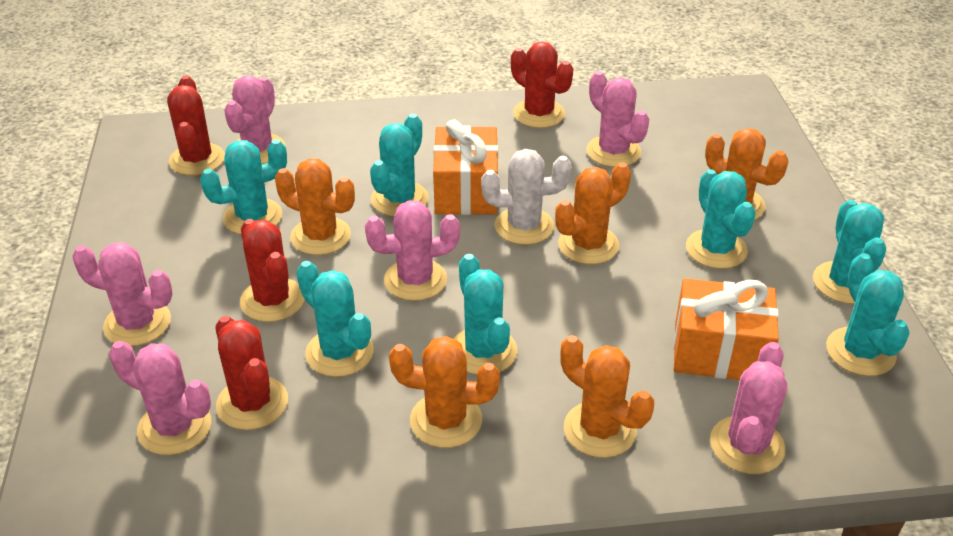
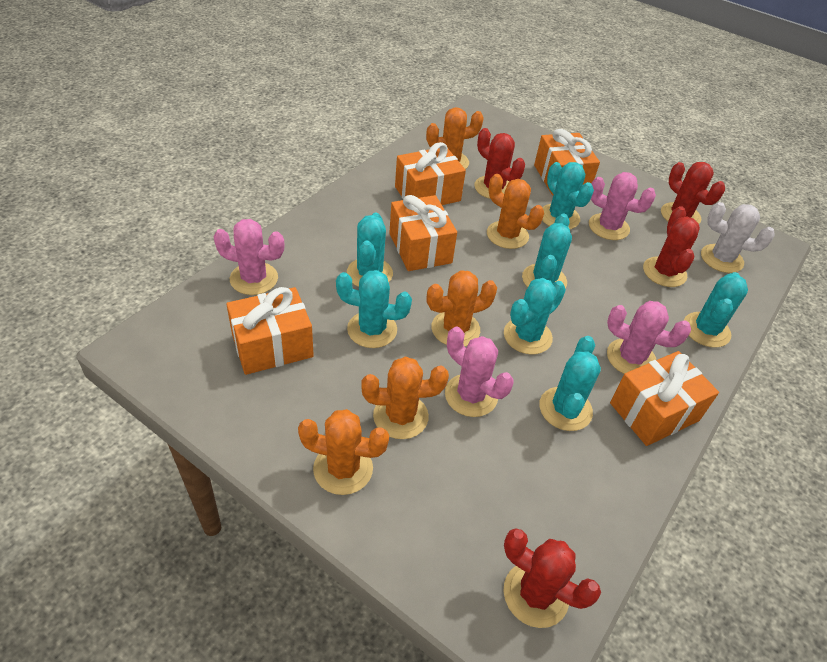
orange gift: [433,119,498,215] [673,278,779,380] = 2 -> [226,287,314,375] [389,195,457,271] [395,142,466,205] [534,129,600,195] [610,351,719,446] = 5
pink cactus: [73,242,173,346] [109,341,211,455] [224,75,285,164] [365,200,460,301] [586,71,649,167] [710,342,787,474] = 6 -> [213,219,285,295] [445,326,514,417] [589,172,656,240] [607,301,691,374] = 4

